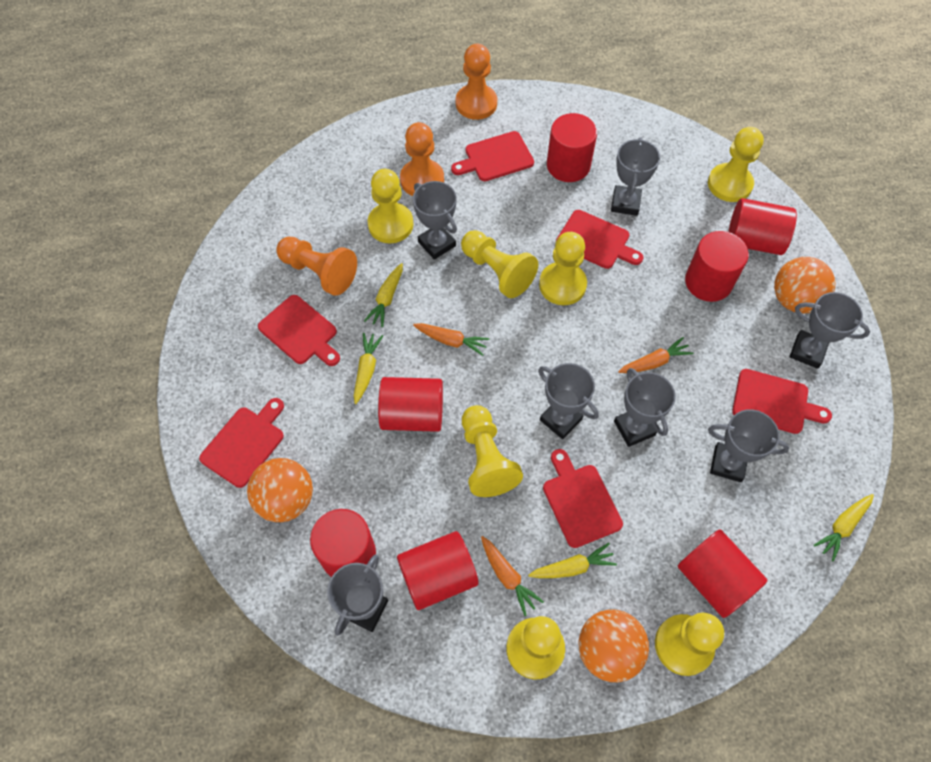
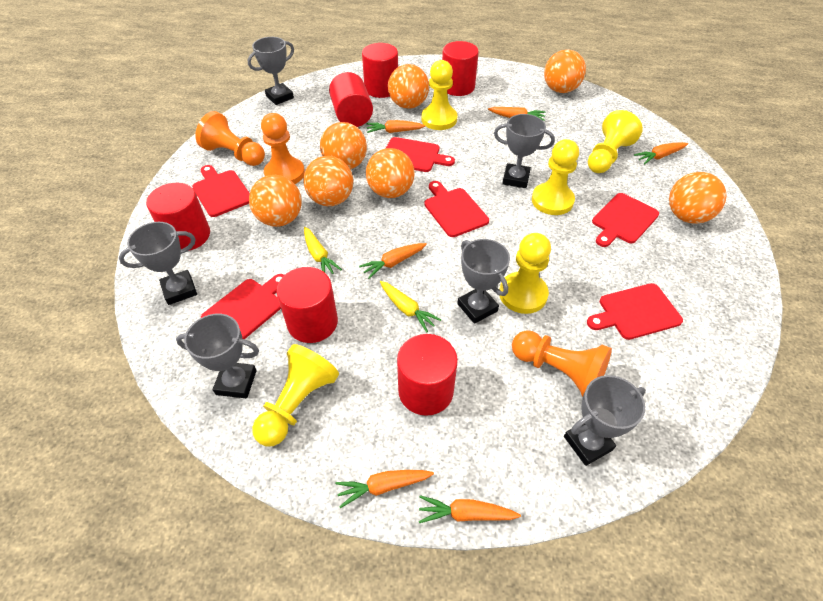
grey trophy: [327,555,388,636] [413,181,457,260] [538,363,599,439] [611,137,660,216] [614,368,676,447] [708,409,789,482] [789,292,870,369] = 7 -> [119,222,197,305] [176,314,259,398] [248,37,294,105] [457,239,510,324] [494,114,555,188] [564,375,646,466] = 6
orange ball: [247,458,313,522] [579,609,649,682] [774,257,836,314] = 3 -> [249,175,302,227] [303,156,353,206] [320,122,367,170] [366,148,415,198] [388,64,429,109] [544,50,586,93] [669,172,727,224] = 7
orange carrot: [413,323,489,356] [481,536,544,616] [618,337,694,373] = 3 -> [335,470,434,508] [359,243,427,279] [367,120,425,133] [419,495,521,523] [488,107,545,121] [634,142,688,165] = 6
red cylinder: [310,509,376,577] [378,377,443,432] [397,531,478,610] [547,113,597,182] [678,529,768,618] [685,231,749,302] [728,198,797,255] = 7 -> [146,183,210,251] [276,267,338,343] [329,72,373,127] [362,43,398,98] [397,334,458,416] [442,41,479,96] = 6
yellow carrot: [354,333,383,404] [364,263,403,327] [528,543,617,578] [814,494,874,562] = 4 -> [304,227,342,274] [380,281,441,332] = 2
yellow pawn: [367,169,414,243] [461,230,538,298] [462,405,523,497] [506,616,565,679] [539,232,587,305] [655,613,724,676] [708,127,764,202] = 7 -> [252,344,339,447] [421,60,457,130] [499,233,551,314] [532,139,579,215] [588,110,643,173] = 5

